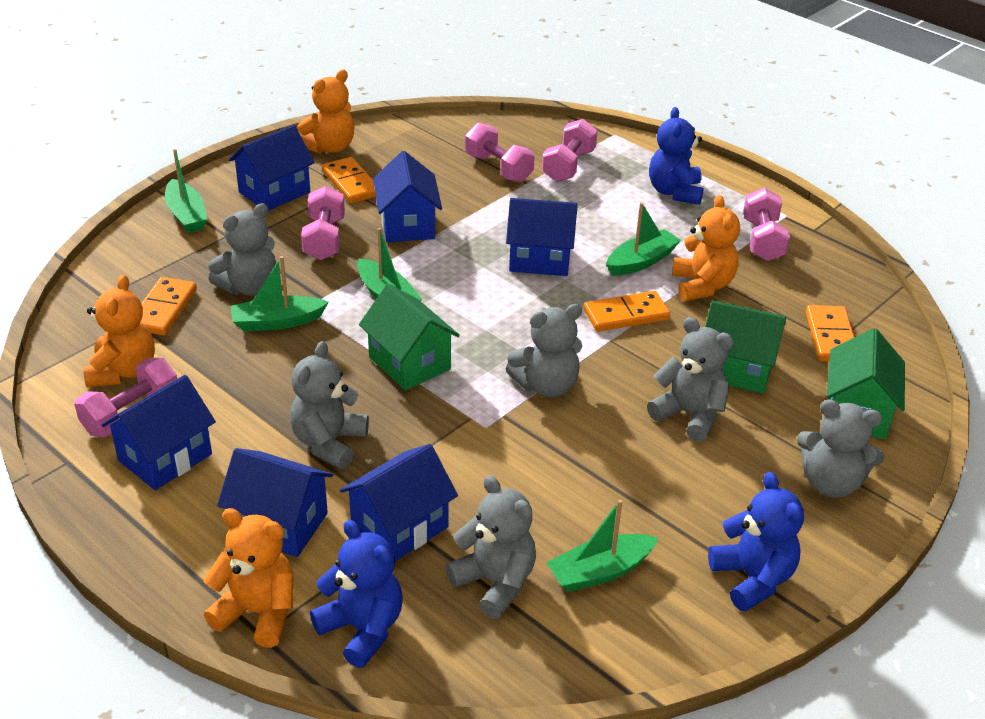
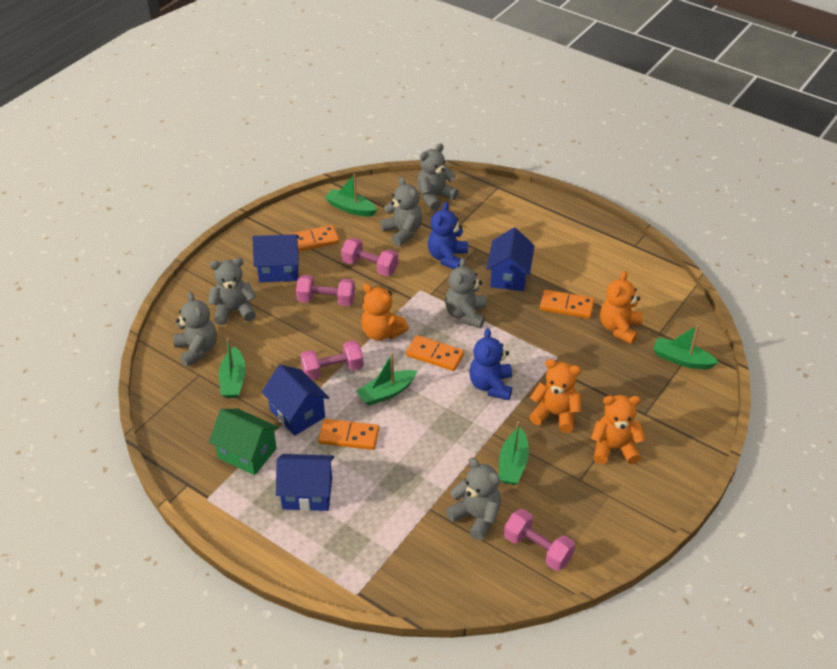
blue house: [101,375,216,490] [217,448,333,557] [228,125,315,211] [340,444,458,561] [373,151,442,242] [506,198,578,276] = 6 -> [252,234,299,282] [261,365,329,436] [276,454,334,511] [487,228,535,291] = 4
blue teddy bear: [310,520,402,668] [649,107,704,205] [708,472,804,612] = 3 -> [428,202,468,269] [469,328,512,400] = 2
green house: [359,284,460,391] [705,300,786,393] [827,328,905,439] = 3 -> [209,408,279,475] = 1
pink dumbbell: [74,358,177,437] [301,186,345,260] [465,123,535,183] [542,119,598,182] [743,188,790,261] = 5 -> [296,275,355,306] [300,340,364,380] [341,238,398,276] [504,509,575,571] = 4

